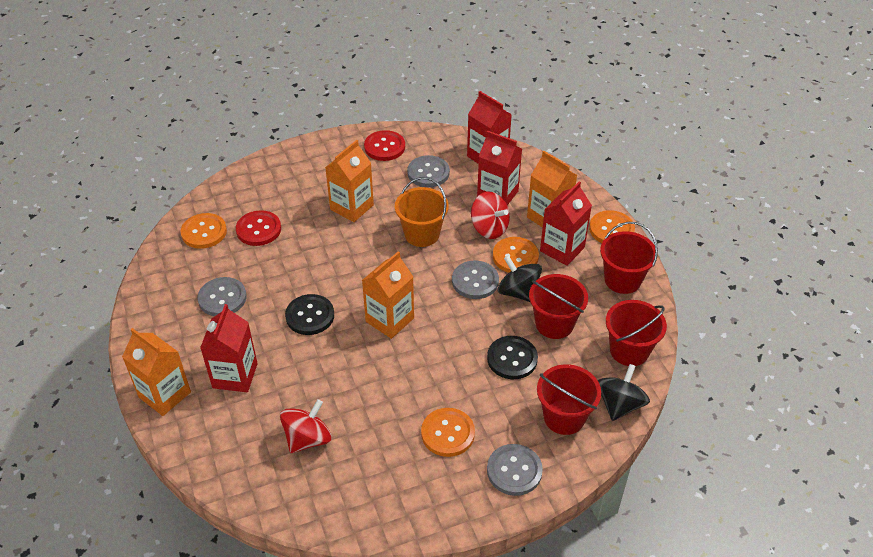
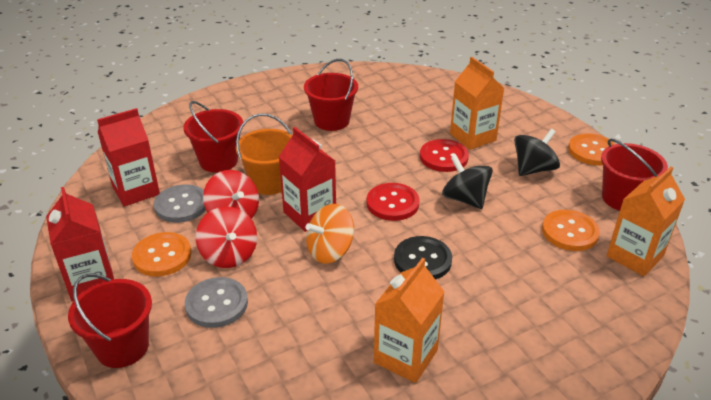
black button: [285,294,334,335] [487,336,538,379] = 2 -> [394,236,452,280] = 1
grey button: [198,277,247,316] [407,155,450,187] [452,260,499,299] [487,444,543,496] = 4 -> [154,184,206,223] [185,277,248,328] = 2
orange button: [181,213,227,249] [421,408,475,457] [493,237,539,273] [589,210,635,243] = 4 -> [132,232,192,277] [542,210,600,251] [568,133,616,166] = 3
orange carton: [122,328,191,416] [325,140,374,222] [362,251,414,339] [527,151,577,228] = 4 -> [374,258,445,383] [450,57,505,150] [606,167,685,276] = 3
orange spinning top: none = 0 -> [306,204,354,264] = 1
red carton: [200,304,258,392] [467,91,512,164] [477,131,522,205] [540,181,592,266] = 4 -> [46,187,114,301] [97,108,160,207] [279,127,336,232] = 3

